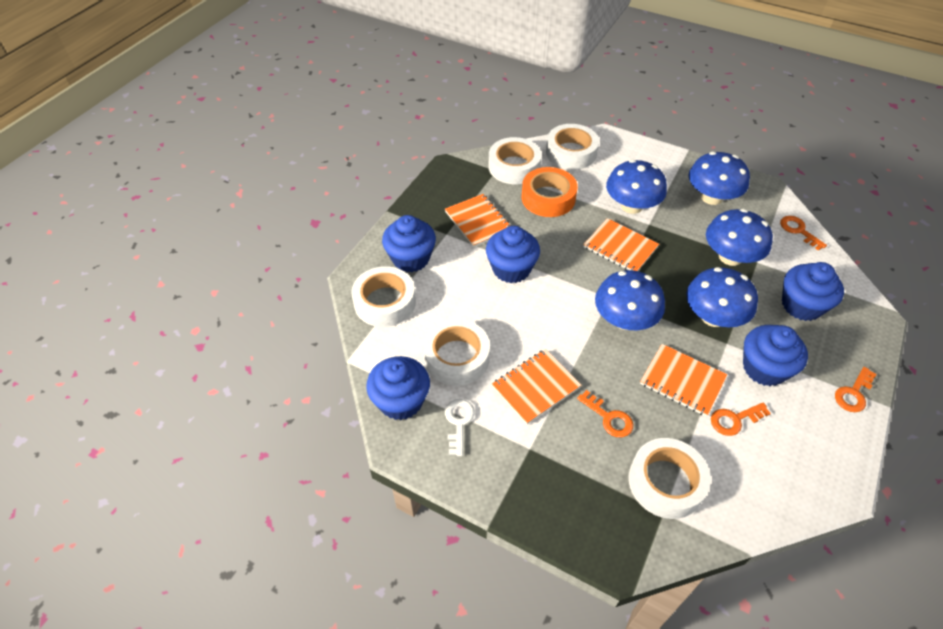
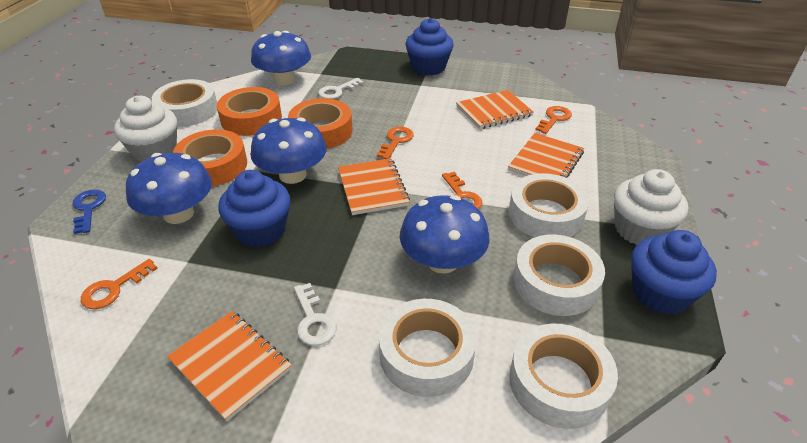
blue cupcake: [366,356,430,420] [382,215,436,272] [486,226,540,283] [743,325,808,386] [782,262,844,321] = 5 -> [218,170,291,247] [406,18,454,76] [631,230,717,315] = 3
blue key: none = 0 -> [72,189,106,234] = 1
blue mushroom: [595,270,665,330] [606,159,667,214] [686,267,758,327] [688,152,750,205] [706,209,773,266] = 5 -> [126,153,212,224] [251,31,311,85] [251,117,327,184] [400,195,490,274] = 4
orange tape: [521,167,578,217] = 1 -> [173,129,247,186] [217,87,282,136] [288,98,353,149] = 3
white cupcake: none = 0 -> [114,96,177,162] [614,169,688,245] = 2
white key: [445,399,475,456] = 1 -> [294,283,337,346] [318,78,364,99] = 2

